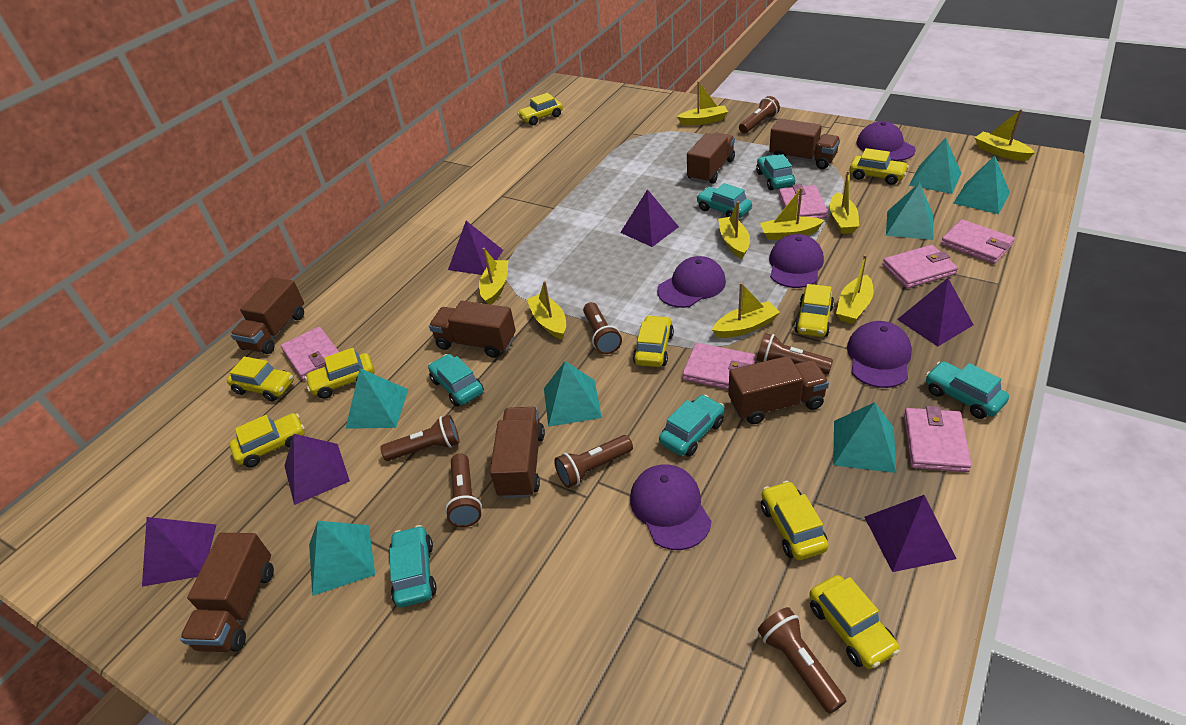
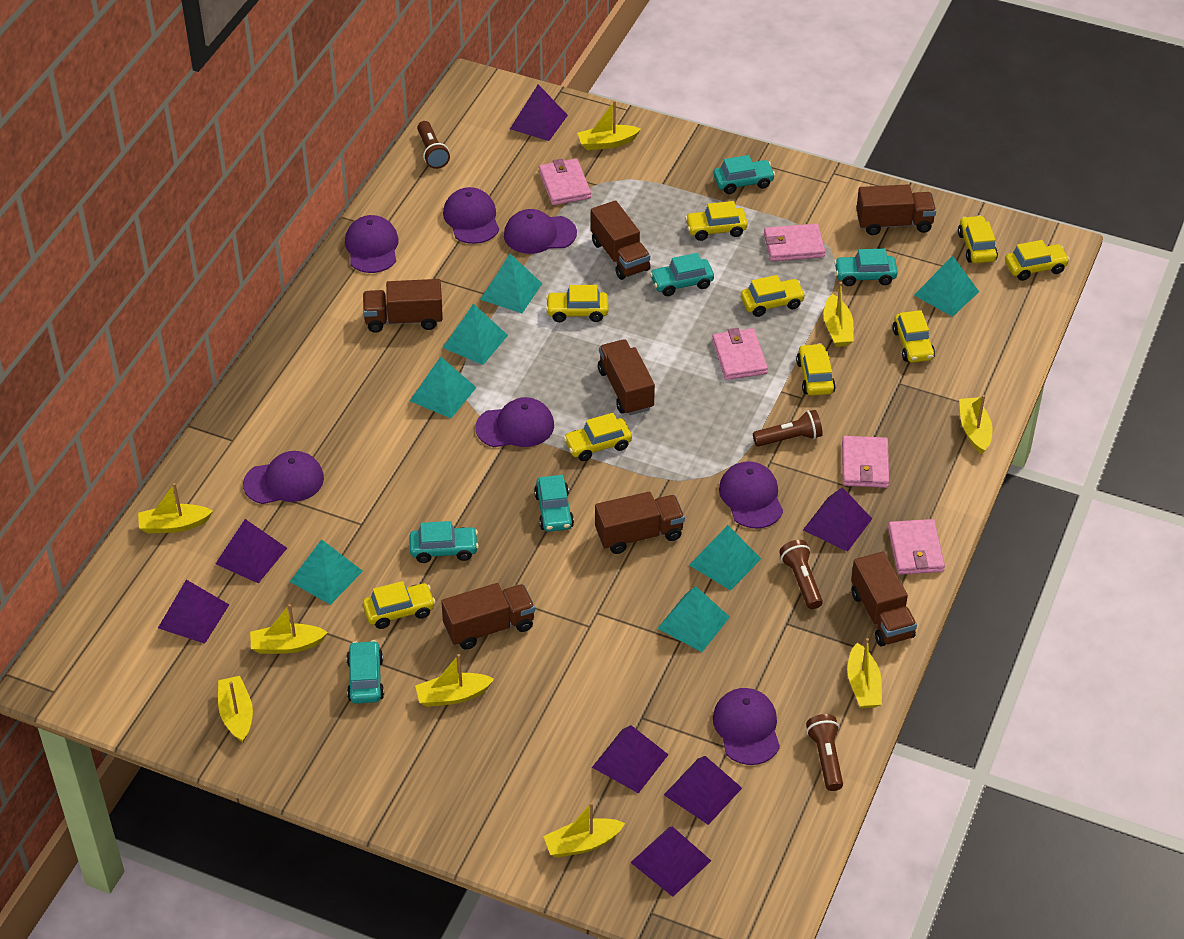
brown flashlight: [380,415,459,461] [445,453,482,527] [554,435,633,488] [583,302,622,354] [739,96,780,133] [757,333,833,375] [758,607,846,714] = 7 -> [417,121,450,169] [753,410,823,447] [779,540,823,609] [806,714,843,791] = 4
pink wallet: [281,326,339,380] [682,343,756,390] [778,184,828,219] [882,245,958,288] [904,406,972,472] [941,219,1015,264] = 6 -> [539,159,591,205] [712,328,768,380] [764,224,825,261] [842,436,889,488] [888,519,945,575] = 5
purple cap: [630,464,711,550] [657,256,726,308] [769,234,824,288] [847,321,912,388] [856,121,916,161] = 5 -> [243,451,324,504] [345,215,399,273] [443,187,499,244] [476,397,554,447] [504,209,577,254] [713,688,780,765] [719,461,783,529] = 7
purple pyramid: [142,517,216,587] [284,434,350,505] [448,221,503,275] [620,189,679,247] [864,495,956,572] [897,278,973,346] = 6 -> [158,580,229,644] [216,519,287,583] [510,84,568,141] [592,725,669,793] [630,827,711,897] [664,756,742,825] [803,487,872,552] = 7

